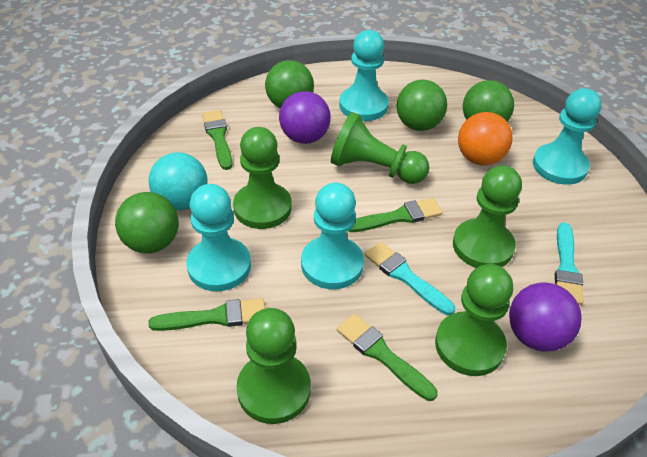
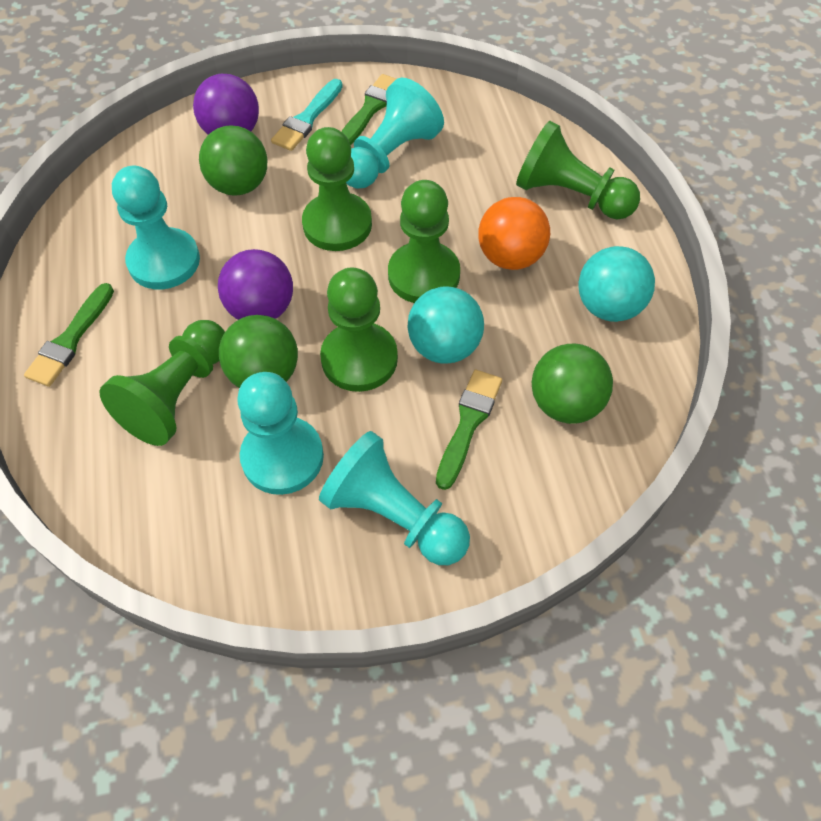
green ball: [115,192,179,253] [265,60,314,108] [397,80,447,131] [463,80,514,122] = 4 -> [199,126,267,196] [219,315,298,388] [531,344,613,424] = 3
green brush: [148,298,265,331] [202,110,233,170] [337,314,438,401] [348,198,443,232] = 4 -> [24,283,114,387] [341,74,396,145] [436,370,502,490] = 3
turquoise ball: [149,152,208,210] = 1 -> [407,286,484,364] [578,246,655,322] = 2
turquoise brush: [364,242,455,315] [555,222,584,305] = 2 -> [271,79,343,151] = 1

